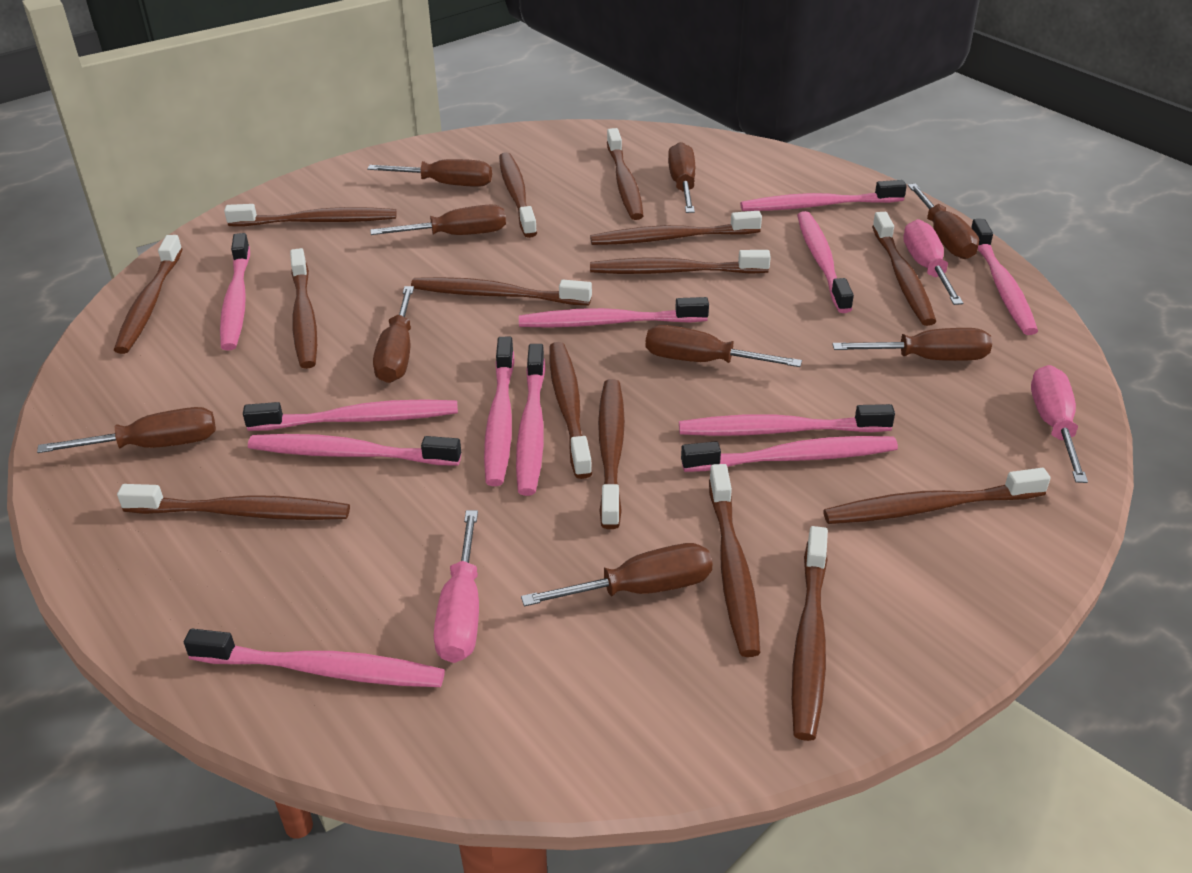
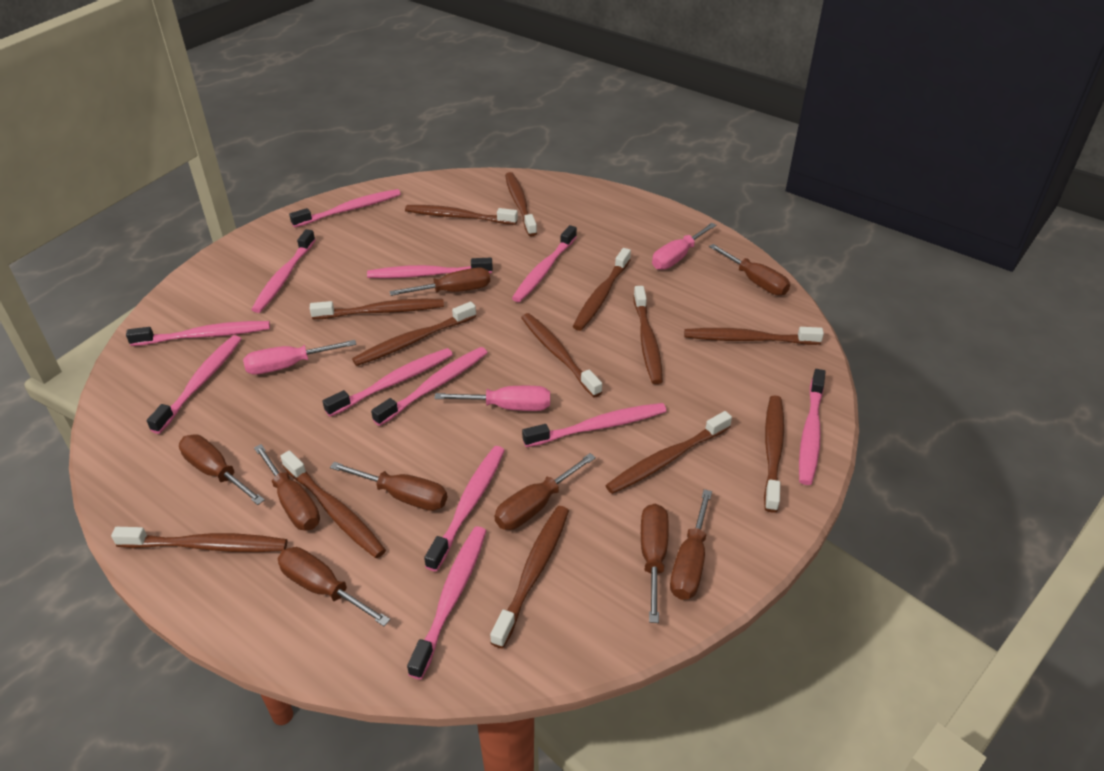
brown toothbrush: [114,235,183,354] [117,484,350,520] [224,204,396,226] [290,248,317,369] [411,277,592,305] [499,152,537,238] [549,342,592,479] [590,211,762,245] [590,250,771,274] [598,379,625,529] [607,128,643,220] [709,464,760,657] [792,526,828,741] [823,468,1051,524] [872,212,936,326] = 15 -> [111,527,287,552] [280,450,386,558] [310,299,444,319] [352,302,476,366] [405,205,518,225] [490,506,569,649] [505,172,537,236] [521,313,602,397] [573,248,631,331] [605,411,732,494] [633,286,663,384] [684,327,824,345] [764,395,784,513] = 13

